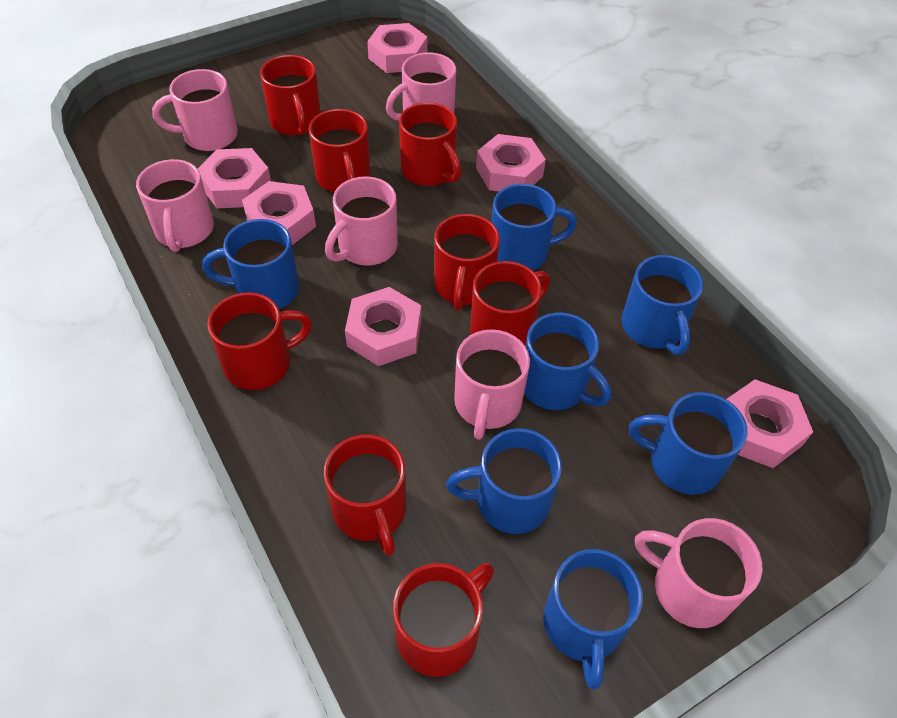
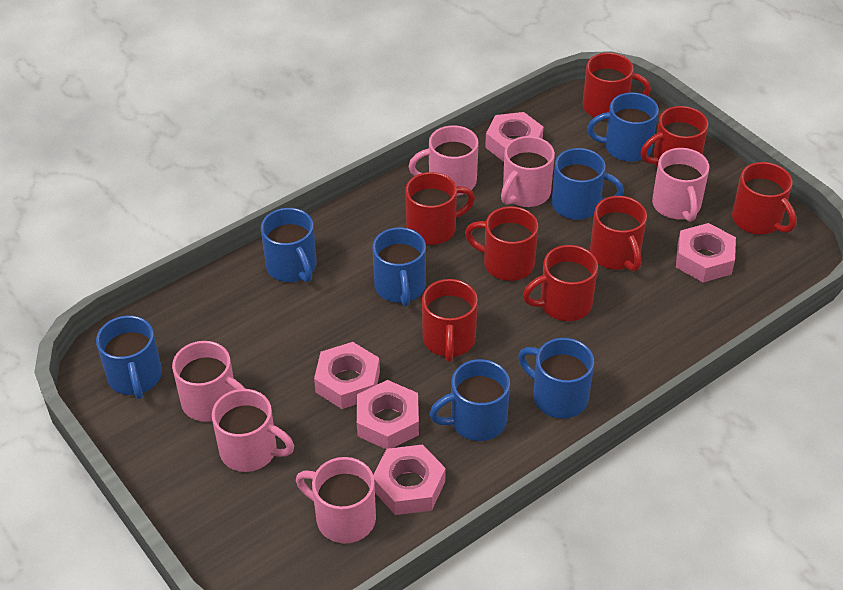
pink nut: [198,148,271,208] [242,181,316,245] [345,287,421,366] [367,23,427,73] [476,134,546,191] [726,379,813,468] = 6 -> [314,342,380,409] [357,380,419,449] [373,444,446,515] [485,112,544,162] [676,223,736,282] = 5

